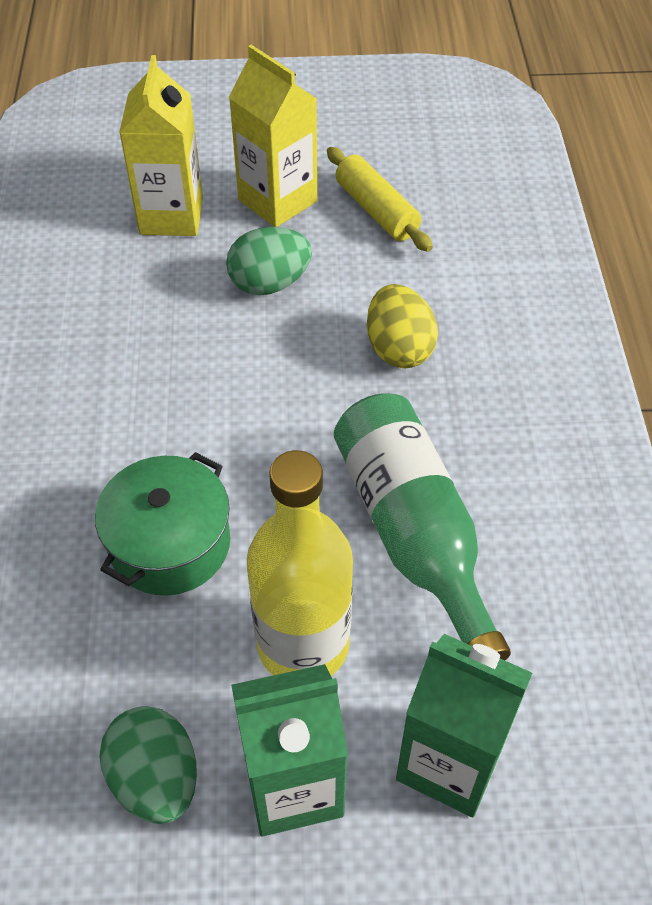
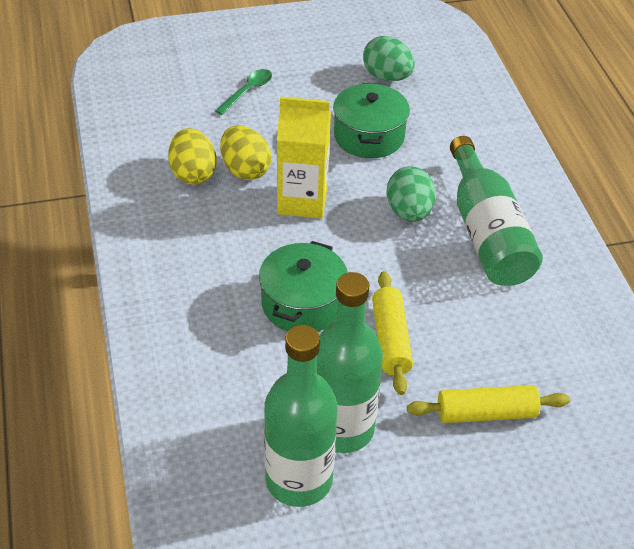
green bottle: [334,393,511,660] = 1 -> [264,325,337,507] [317,272,383,453] [450,136,543,286] = 3
green carton: [231,664,348,836] [396,634,532,817] = 2 -> none = 0
green pot: [95,452,230,595] = 1 -> [259,241,347,332] [333,83,410,158] = 2
green spoon: none = 0 -> [215,69,272,115] = 1
yellow bottle: [247,450,353,676] = 1 -> none = 0
yellow carton: [119,55,203,236] [229,45,317,227] = 2 -> [277,97,331,219] = 1
yellow egg: [367,284,438,368] = 1 -> [168,128,216,185] [220,126,271,180] = 2
yellow rolling pin: [327,147,433,252] = 1 -> [372,271,413,395] [407,385,570,423] = 2

